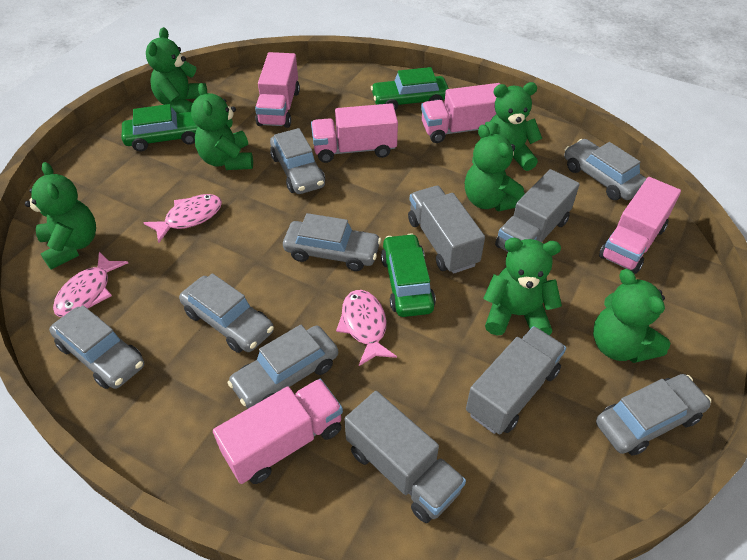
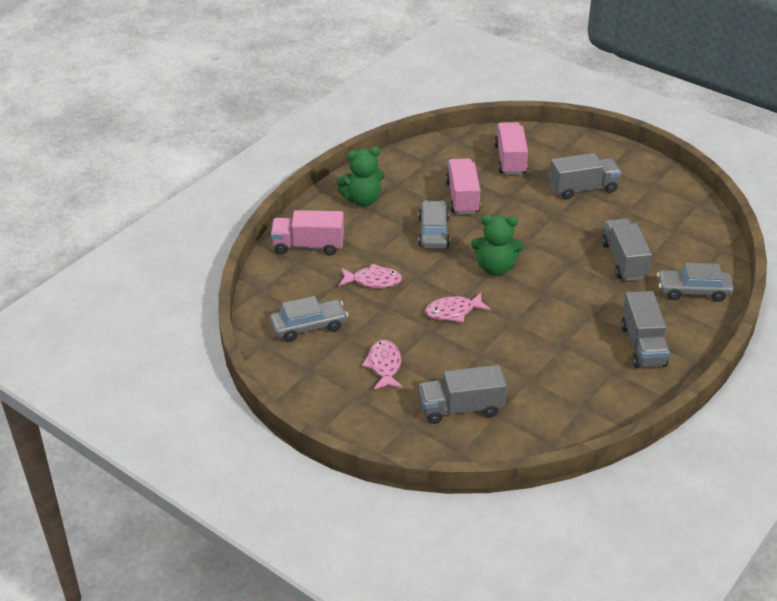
green car: [122,104,198,151] [371,67,449,110] [381,234,436,317] = 3 -> none = 0
green teddy bear: [25,162,96,270] [146,27,207,113] [191,83,253,170] [465,125,525,211] [483,238,562,335] [485,82,543,171] [593,269,671,363] = 7 -> [337,147,385,206] [471,215,524,276] = 2
grey car: [49,305,144,389] [179,273,274,353] [227,325,338,409] [270,128,325,194] [283,213,381,271] [564,139,647,200] [596,374,711,456] = 7 -> [269,296,348,342] [418,200,450,249] [657,263,734,302] = 3
pink truck: [213,379,343,484] [255,52,300,128] [311,103,398,163] [421,83,500,143] [599,177,681,274] = 5 -> [271,210,344,256] [446,158,481,215] [494,122,528,175] = 3

